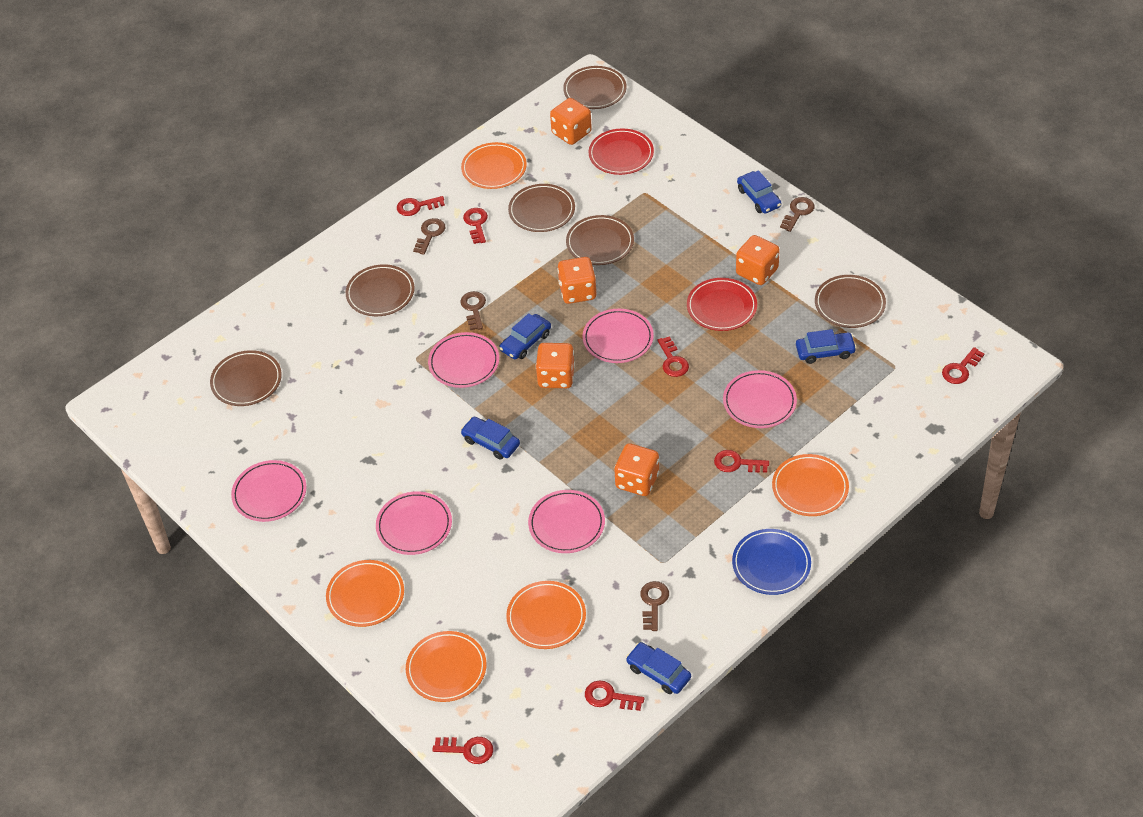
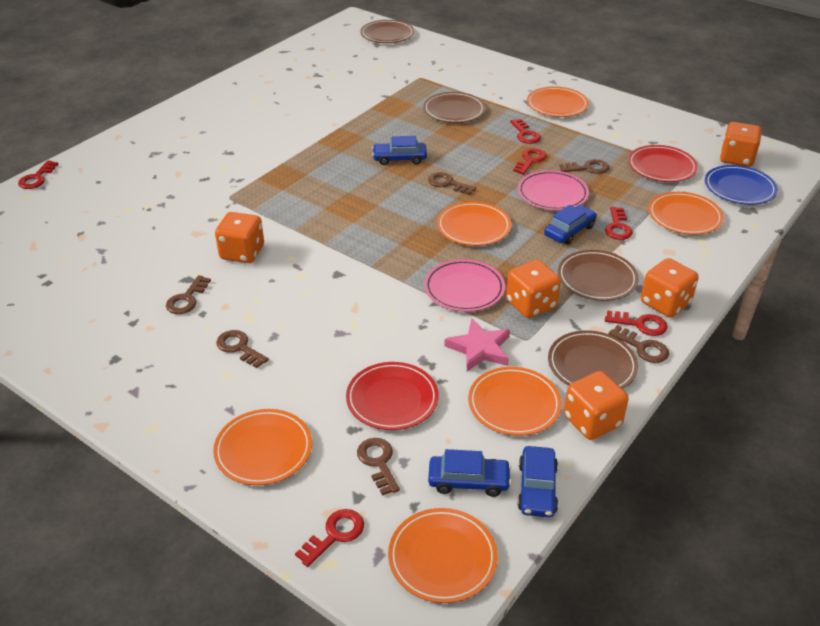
blue car: [461,417,520,460] [499,313,551,359] [626,642,691,694] [737,170,781,214] [796,329,857,364] = 5 -> [372,136,427,165] [428,449,512,497] [518,446,558,517] [544,205,597,245] = 4
brown key: [413,218,445,255] [460,291,486,330] [640,581,669,631] [780,197,815,232] = 4 -> [166,275,211,314] [216,330,269,368] [357,438,400,496] [428,172,476,195] [560,159,609,174] [609,325,669,363] = 6
brown plate: [210,350,282,406] [346,264,415,316] [508,184,575,232] [563,66,627,109] [566,215,634,265] [815,275,886,328] = 6 -> [360,20,414,43] [423,92,485,123] [548,330,638,389] [558,250,639,301] = 4
orange plate: [326,560,404,627] [406,631,486,702] [461,142,527,189] [506,581,586,649] [772,454,849,516] = 5 -> [213,409,312,485] [388,508,498,603] [437,202,511,246] [468,367,562,436] [527,86,589,117] [648,192,724,235] = 6
pink plate: [231,460,307,522] [376,491,452,555] [428,332,499,388] [528,490,605,553] [583,309,654,363] [723,370,797,428] = 6 -> [424,259,505,312] [518,170,589,211] = 2
pink star: none = 0 -> [444,318,510,371] = 1
red key: [397,196,445,216] [432,737,493,764] [463,208,488,244] [585,680,644,711] [657,336,689,377] [714,450,769,473] [942,347,984,384] = 7 -> [18,161,58,189] [295,509,364,567] [510,119,541,144] [513,148,547,175] [605,207,633,240] [605,310,668,336] = 6

